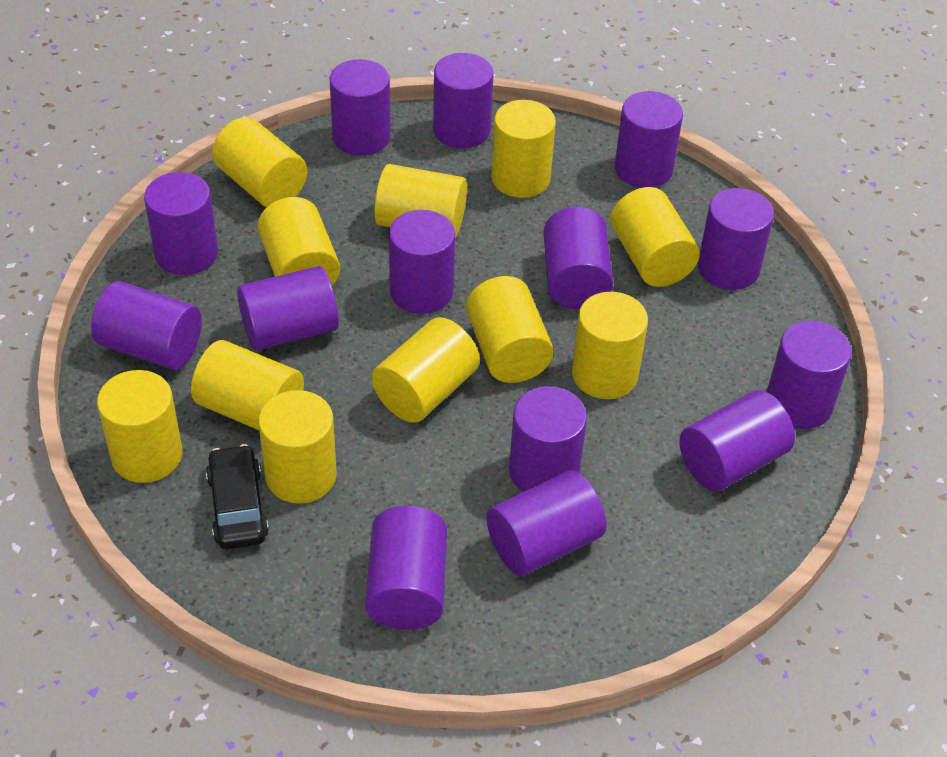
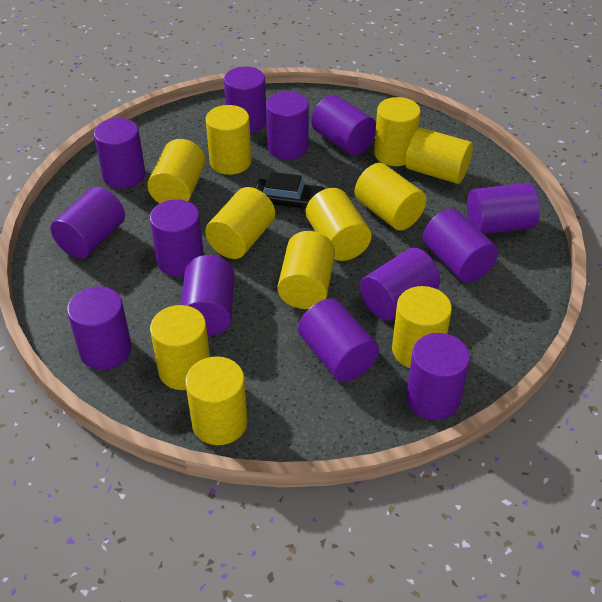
purple cylinder: [91,281,202,370] [144,172,218,275] [237,266,339,350] [329,59,391,156] [365,506,447,630] [389,210,455,314] [433,53,494,148] [487,470,606,576] [509,386,587,492] [543,207,613,309] [615,91,683,188] [680,390,795,492] [698,188,774,290] [767,321,852,429] = 14 -> [51,187,125,259] [67,286,132,370] [94,118,146,189] [150,199,204,277] [181,255,235,336] [224,67,266,133] [266,91,309,160] [298,299,379,382] [311,95,376,155] [360,248,440,321] [406,333,470,420] [423,209,498,283] [467,183,540,234] = 13

